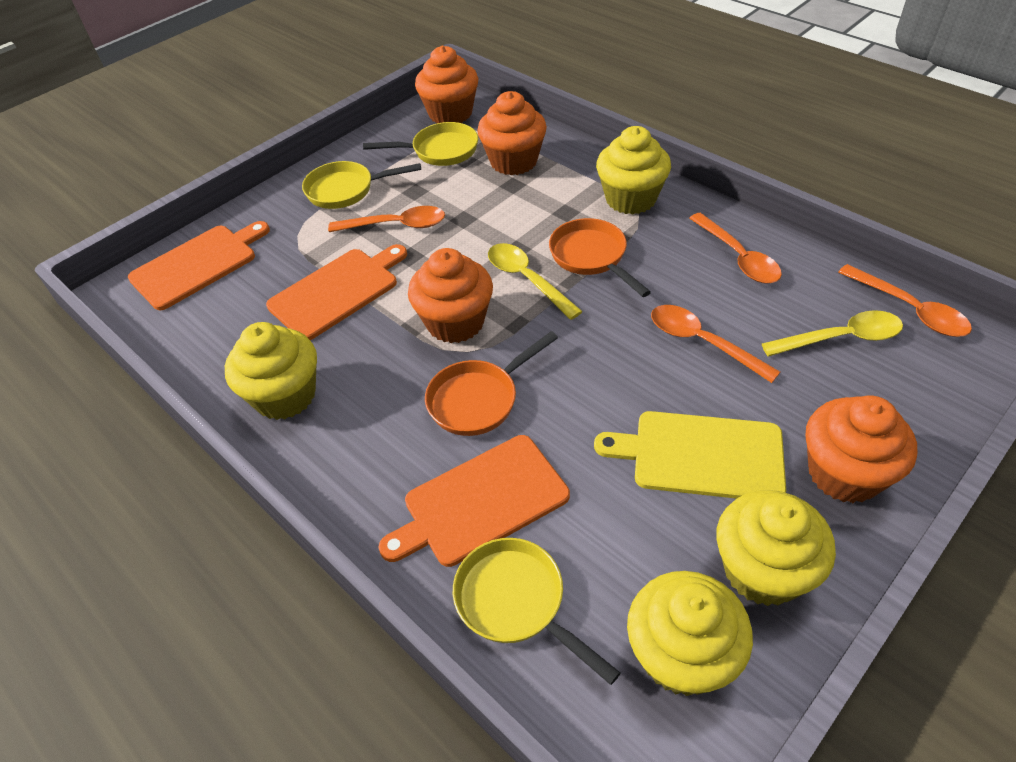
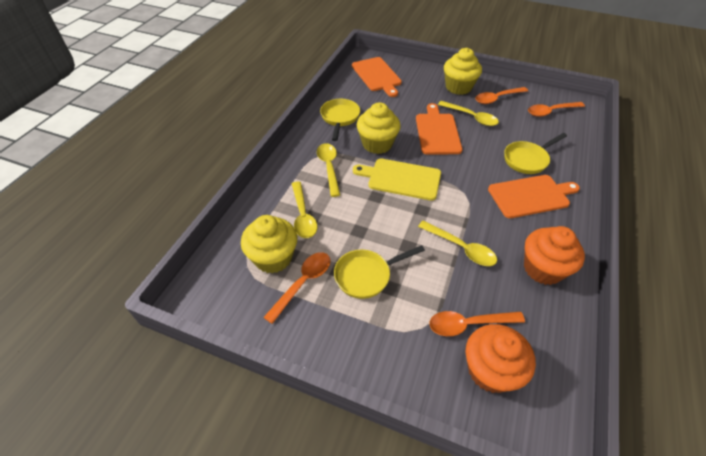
orange cupcake: [408,248,493,343] [415,46,478,123] [477,91,547,175] [805,395,917,503] = 4 -> [466,324,536,393] [524,226,585,285] = 2
orange pan: [425,331,558,436] [549,218,651,297] = 2 -> none = 0
yellow cupcake: [225,322,317,420] [596,126,671,215] [627,571,753,696] [716,490,836,606] = 4 -> [241,215,297,273] [357,102,401,154] [444,48,482,95] = 3
yellow spoon: [488,243,583,320] [762,310,903,357] = 2 -> [292,181,317,238] [317,143,340,197] [418,221,497,266] [438,101,499,126] = 4

